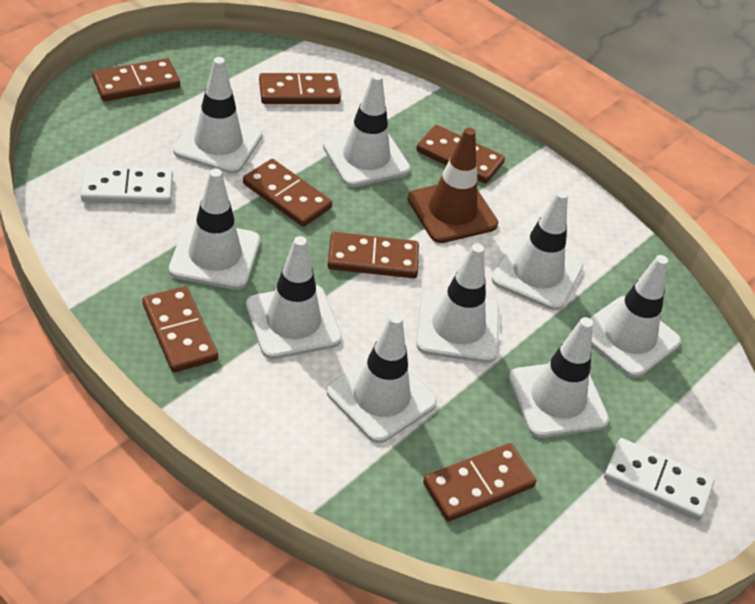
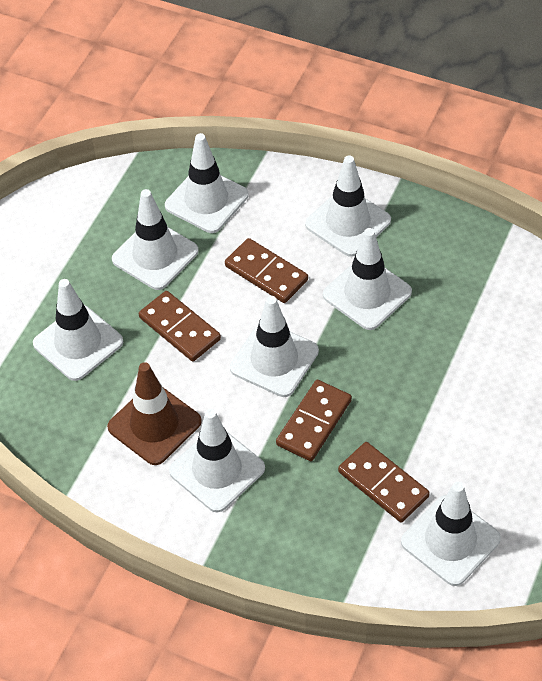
brown domino: [92,58,180,101] [142,286,218,373] [243,159,332,227] [259,73,341,104] [327,232,419,278] [416,125,505,184] [423,443,536,522] = 7 -> [139,291,221,361] [225,238,308,303] [276,380,352,461] [338,442,430,522] = 4
white domino: [81,166,173,205] [604,438,714,521] = 2 -> none = 0
white traffic cone: [169,169,260,290] [173,57,262,174] [246,236,342,359] [323,73,410,187] [326,313,437,443] [416,243,499,363] [491,190,583,310] [509,317,609,438] [590,255,681,378] = 9 -> [33,279,123,381] [112,189,199,290] [165,133,248,233] [169,409,265,513] [230,296,319,397] [305,156,391,257] [323,228,412,330] [401,482,501,586] = 8

